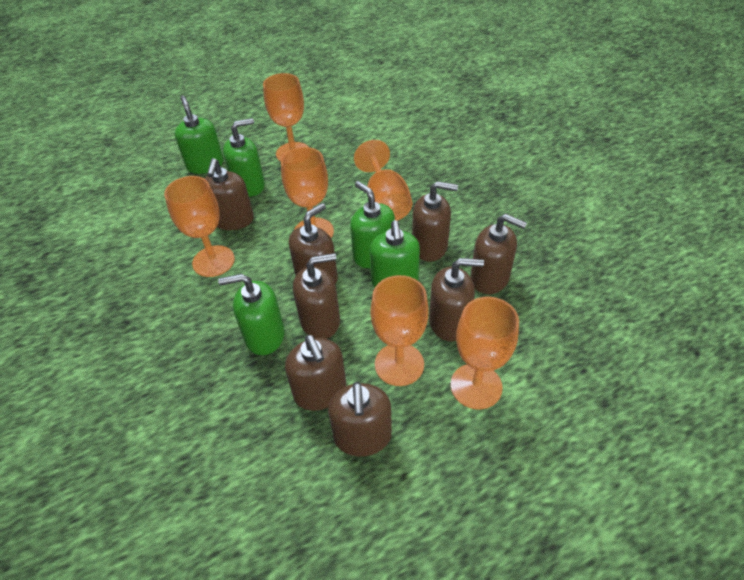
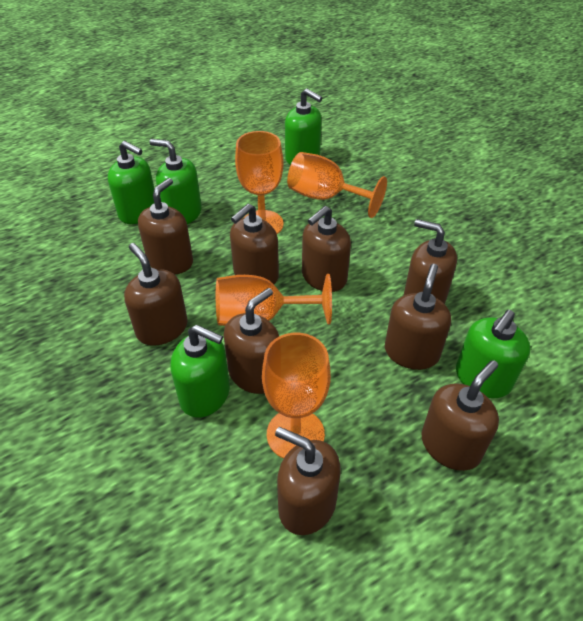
brown soap dispenser: [204,158,254,230] [285,335,346,411] [289,203,338,284] [293,253,340,339] [328,382,392,457] [412,181,458,262] [429,258,484,341] [470,214,527,294] = 8 -> [124,243,188,346] [138,178,193,274] [224,288,279,394] [230,203,279,284] [275,427,341,535] [302,206,351,292] [385,264,451,370] [403,219,457,304] [421,360,499,471] = 9
orange goblet: [164,176,235,277] [263,73,309,162] [281,147,334,238] [354,140,412,221] [370,275,429,386] [450,297,519,409] = 6 -> [216,274,332,326] [235,131,284,234] [262,333,331,459] [287,152,387,218] = 4

